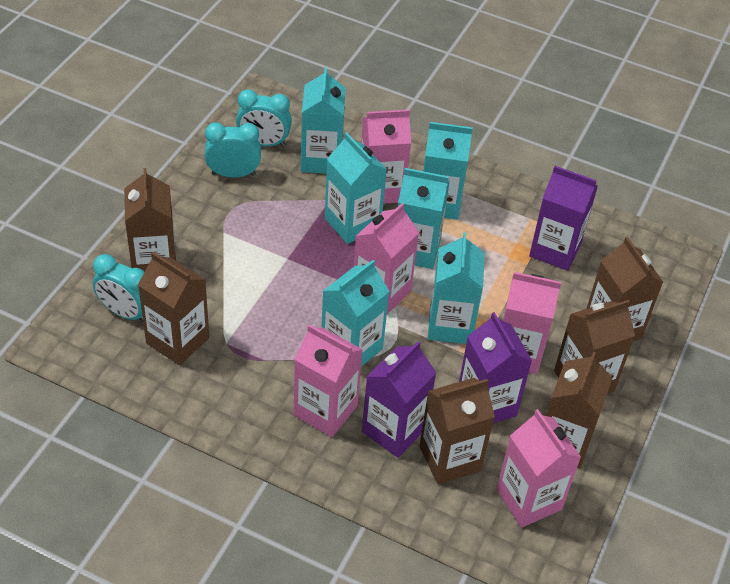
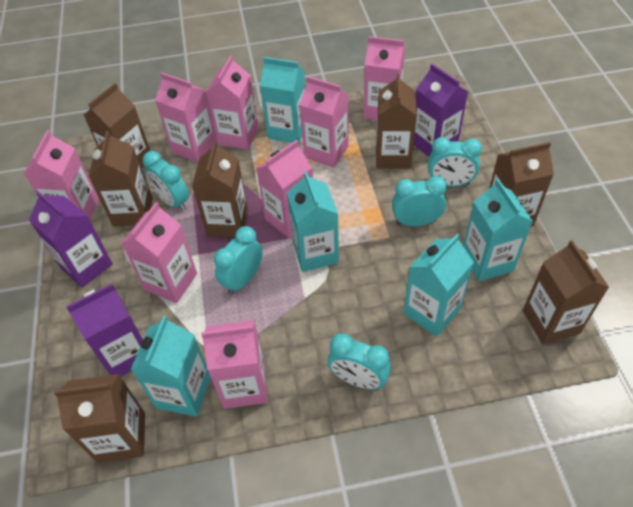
brown carton: [124,168,176,272] [138,252,209,365] [419,378,495,484] [546,352,613,469] [554,300,635,394] [586,237,663,341] = 6 -> [54,374,145,463] [84,83,150,169] [88,131,153,226] [192,141,248,237] [376,73,417,169] [489,142,554,227] [523,240,609,345] = 7
pink carton: [294,324,363,437] [354,203,419,314] [361,109,411,204] [496,409,581,528] [503,272,561,374] = 5 -> [24,130,99,220] [122,202,197,303] [155,72,217,163] [201,320,268,409] [205,55,259,150] [256,140,313,239] [300,76,348,168] [363,36,405,120] = 8
turquoise carton: [301,68,346,174] [321,260,390,367] [325,132,387,244] [398,168,450,269] [423,122,473,220] [428,232,485,344] = 6 -> [131,316,211,417] [260,57,305,144] [287,171,339,272] [404,233,474,337] [463,179,533,281] = 5
turquoise clock: [93,254,144,321] [205,122,261,178] [236,89,292,147] = 3 -> [142,151,189,211] [214,226,263,294] [328,333,391,390] [392,176,447,226] [428,137,482,187] = 5

